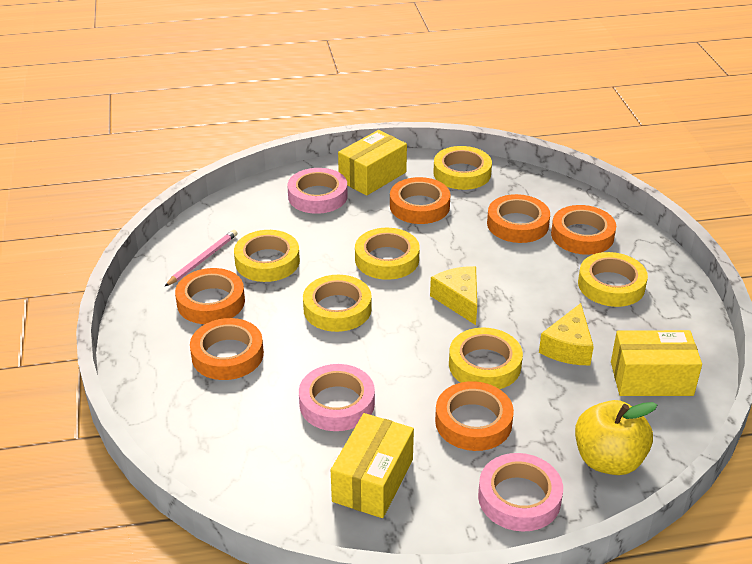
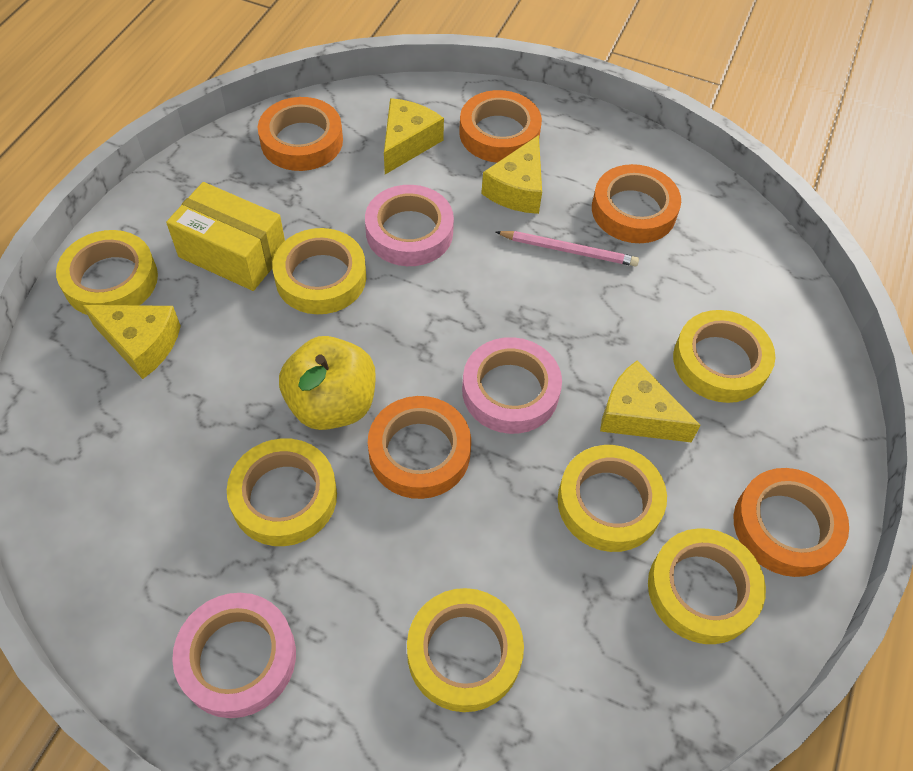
orange tape: [175,268,245,324] [190,318,264,380] [390,177,451,224] [435,381,514,451] [487,194,550,243] [551,205,616,255] = 6 -> [258,97,343,171] [368,396,471,499] [459,90,542,163] [592,164,681,243] [734,468,849,577] = 5
yellow box: [331,413,414,518] [338,130,407,196] [611,330,702,396] = 3 -> [166,182,285,291] = 1
yellow cheese: [430,266,477,325] [539,303,594,365] = 2 -> [83,305,181,379] [384,98,444,174] [481,135,542,214] [600,361,701,443] = 4
yellow tape: [234,230,300,282] [303,275,372,332] [355,228,420,280] [433,146,492,190] [449,328,523,389] [578,252,648,307] = 6 -> [56,230,158,315] [227,438,337,546] [272,228,366,314] [407,588,524,712] [558,445,667,552] [648,528,766,644] [673,310,775,403] = 7

